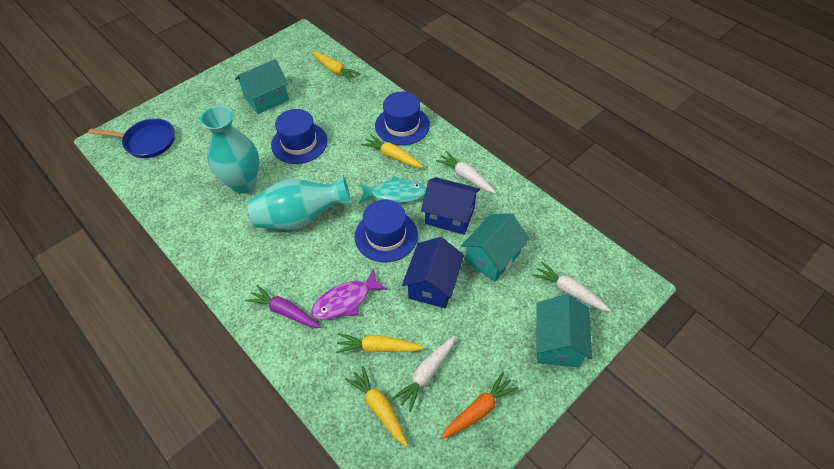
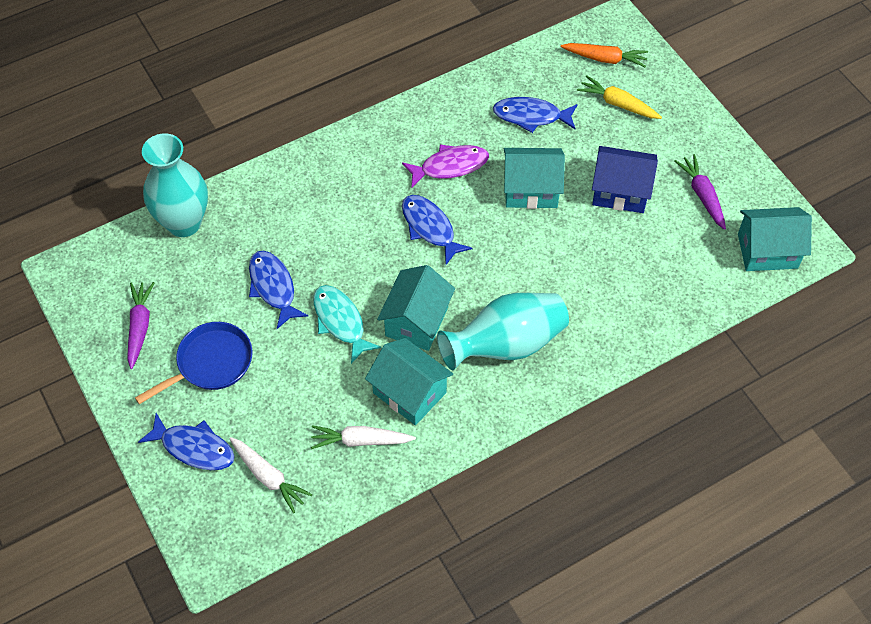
blue fish: none = 0 -> [138,413,235,470] [249,251,308,329] [402,195,472,265] [493,97,578,133] = 4
blue hat: [271,109,328,164] [354,200,418,262] [375,92,430,146] = 3 -> none = 0
blue house: [402,237,464,308] [421,177,480,235] = 2 -> [592,146,658,213] = 1
purple carrot: [245,285,321,328] = 1 -> [127,282,154,369] [674,154,726,230] = 2
turquoise house: [235,59,289,114] [461,213,529,282] [536,294,592,368] = 3 -> [365,338,453,425] [377,265,455,351] [504,148,565,209] [738,207,812,271] = 4
white carrot: [392,336,455,412] [436,151,496,194] [532,262,611,312] = 3 -> [229,437,312,513] [311,425,416,449] = 2
yellow carrot: [312,52,360,82] [336,333,424,353] [345,366,408,447] [361,134,423,168] = 4 -> [577,75,662,119] = 1

